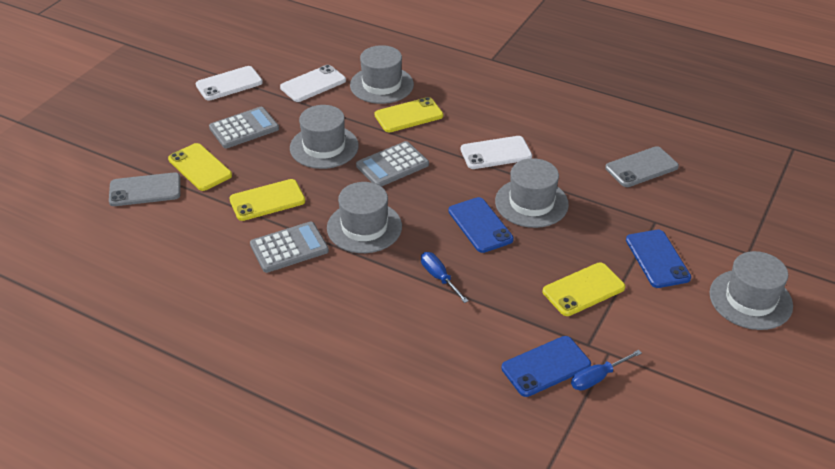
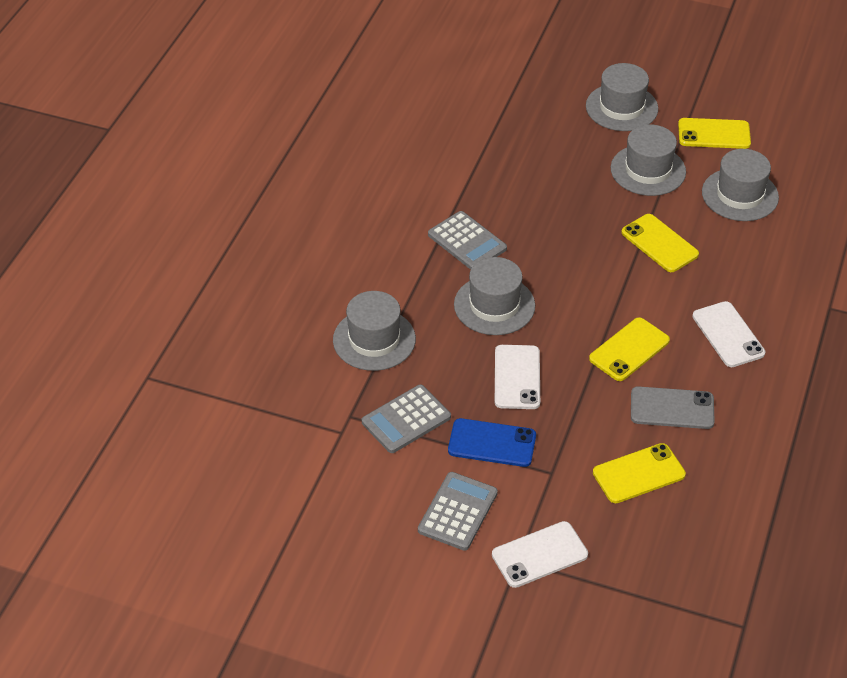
blue phone: [448,197,514,253] [501,336,591,397] [626,230,691,288] = 3 -> [448,418,536,467] = 1
blue screwdriver: [421,252,468,303] [571,350,642,391] = 2 -> none = 0
grey phone: [109,172,181,206] [605,146,679,187] = 2 -> [631,386,715,429] = 1

